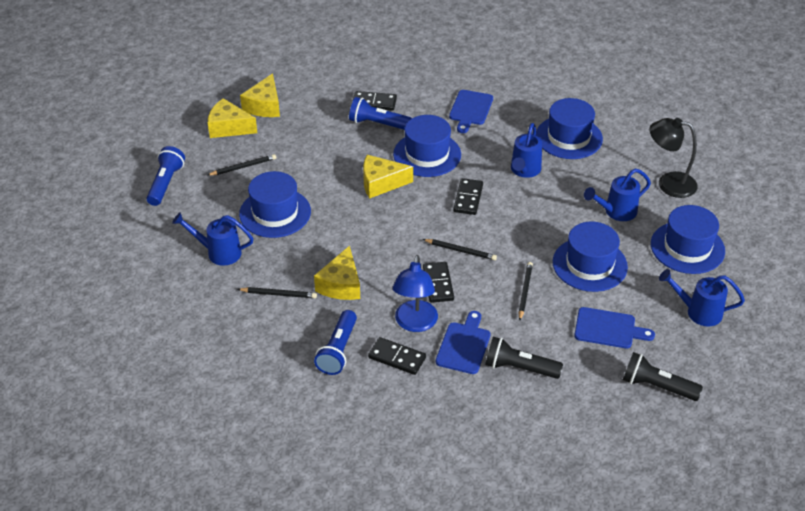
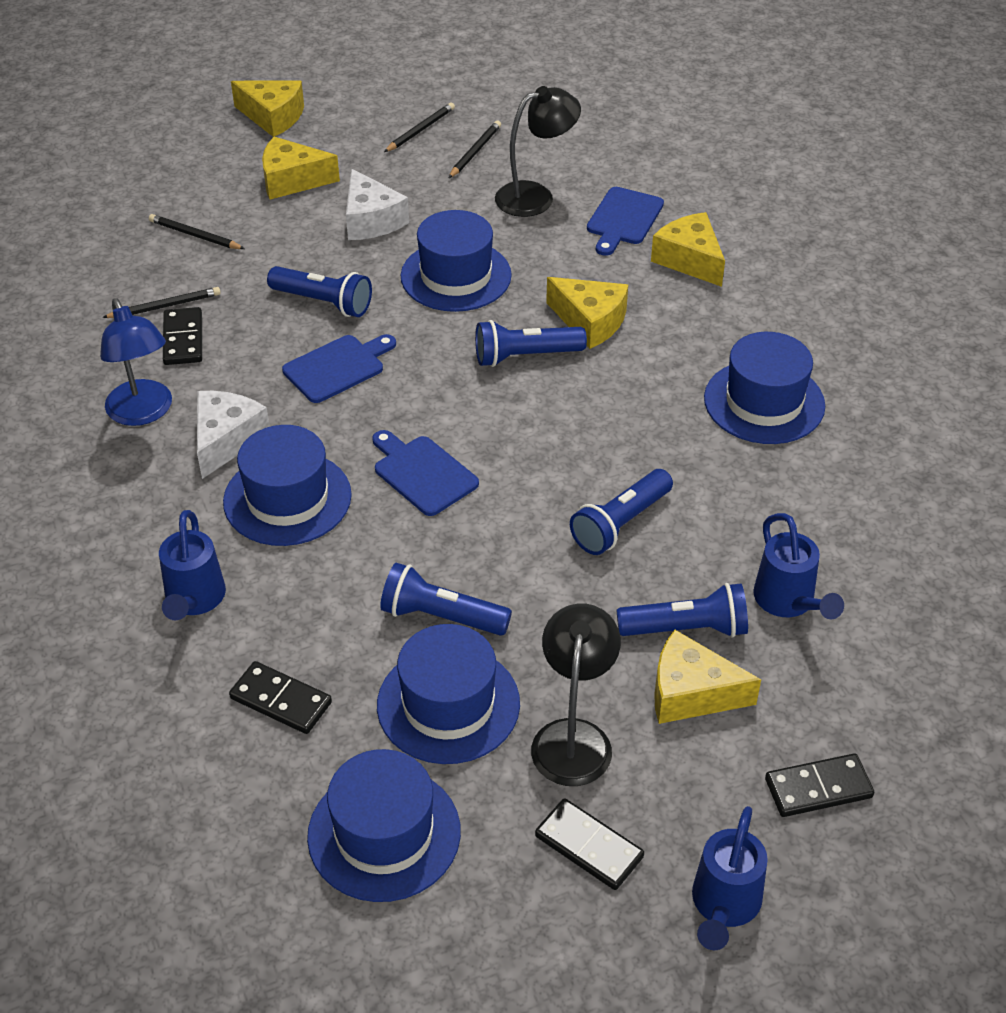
black flashlight: [485,336,563,379] [623,352,703,401] = 2 -> none = 0
black lamp: [650,118,698,198] = 1 -> [495,86,581,217] [531,604,621,786] = 2
blue flashlight: [147,146,185,206] [314,310,357,375] [349,97,412,130] = 3 -> [267,266,372,317] [380,563,512,636] [475,320,587,367] [570,469,673,555] [617,583,748,638] = 5
blue watering can: [172,212,254,266] [511,123,542,178] [584,168,651,221] [659,269,745,326] = 4 -> [159,510,226,620] [692,806,768,950] [753,513,844,619] = 3
white cheese: none = 0 -> [197,391,270,479] [346,169,409,240] = 2
yellow cheese: [208,98,257,138] [240,73,280,117] [314,245,360,300] [363,155,413,198] = 4 -> [231,80,304,137] [262,137,340,200] [546,277,628,349] [651,212,725,287] [654,630,761,724] = 5

